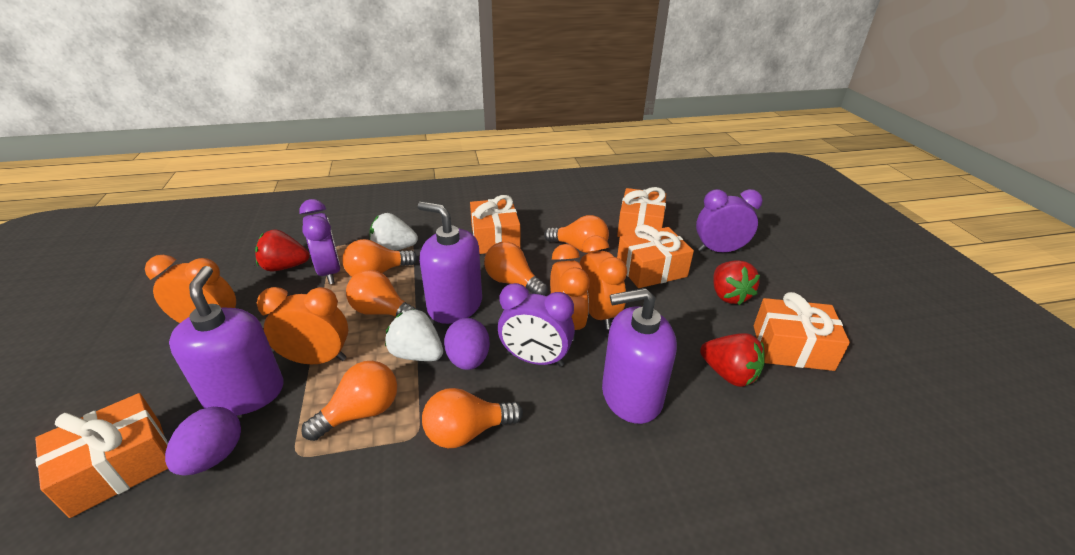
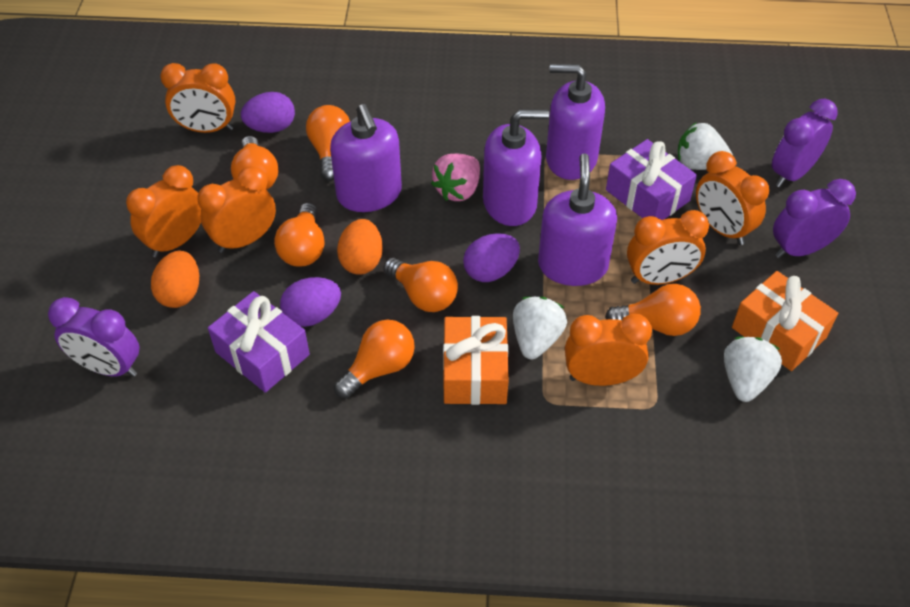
orange clock: [145,255,236,323] [257,287,348,364] [550,244,590,341] [579,236,627,329] = 4 -> [126,165,201,257] [160,63,236,133] [197,166,276,253] [565,314,652,386] [627,210,709,285] [696,151,769,245] = 6
orange egg: none = 0 -> [151,251,199,308] [337,219,383,275] = 2
orange gift: [35,393,168,518] [470,195,521,254] [617,187,666,237] [617,224,694,288] [754,292,850,371] = 5 -> [443,316,509,405] [732,271,838,371] = 2
pink strawberry: none = 0 -> [431,154,480,201] = 1
purple egg: [165,407,241,476] [444,318,490,370] = 2 -> [241,92,295,133] [280,277,341,327] [463,233,520,282] = 3
purple gift: none = 0 -> [208,291,310,393] [606,139,697,220] = 2
purple soap dispenser: [169,266,283,416] [418,202,482,324] [602,288,677,424] = 3 -> [330,104,402,212] [483,109,549,226] [538,153,617,286] [546,64,605,180] = 4
red strawberry: [255,229,310,272] [700,333,765,387] [713,260,760,305] = 3 -> none = 0
white strawberry: [370,213,418,251] [385,309,443,361] = 2 -> [513,296,567,359] [678,123,733,170] [724,337,782,402] = 3

